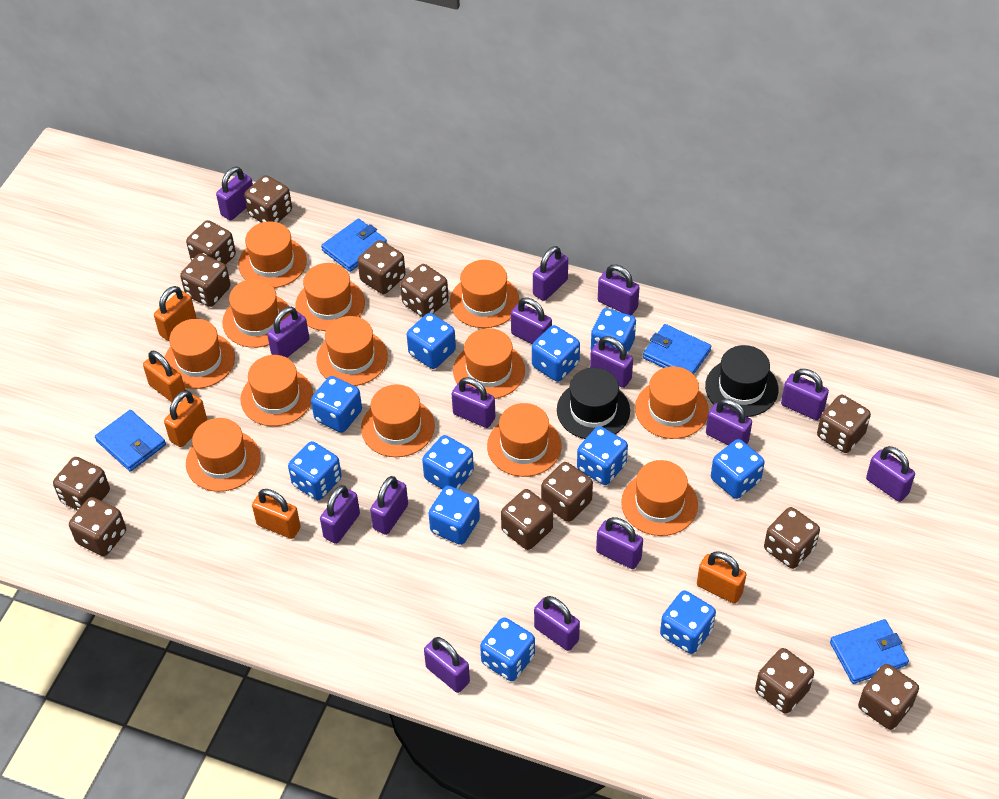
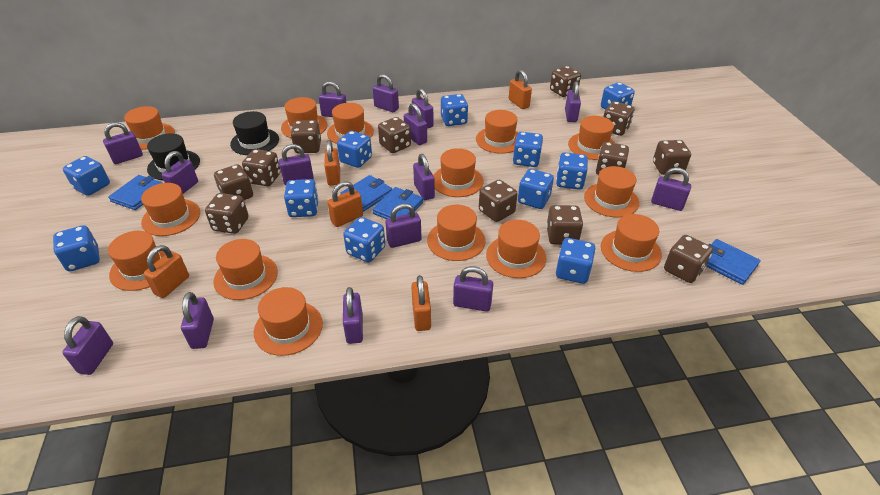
brown dice: [53,457,110,511] [69,497,126,556] [180,253,231,307] [186,220,236,265] [244,175,292,223] [357,240,406,294] [400,264,448,317] [501,489,553,550] [541,462,593,522] [755,648,814,714] [764,507,820,569] [817,395,871,453] [858,664,919,730] = 13 -> [205,193,249,234] [214,164,253,200] [242,149,281,186] [291,120,321,153] [378,117,411,153] [479,180,518,222] [546,205,583,244] [550,66,581,97] [596,142,629,175] [603,101,635,136] [653,140,691,175] [664,235,713,283] = 12
orange hat: [164,319,235,389] [186,418,261,492] [222,279,291,348] [238,221,307,288] [240,355,313,426] [295,263,365,331] [316,316,388,386] [361,384,435,457] [450,260,520,328] [453,328,525,399] [487,403,562,477] [621,460,698,536] [635,366,709,439] = 13 -> [108,231,166,291] [124,106,175,150] [141,183,200,236] [213,239,278,300] [254,287,323,356] [281,97,328,138] [327,103,374,144] [427,205,485,261] [433,148,483,197] [476,110,518,154] [486,220,546,278] [568,116,615,160] [584,166,639,218] [601,214,662,272] = 14

